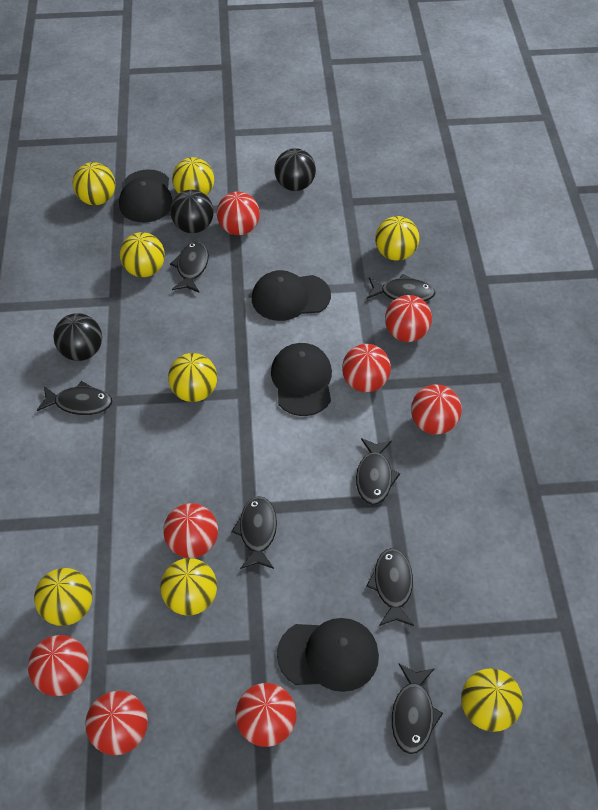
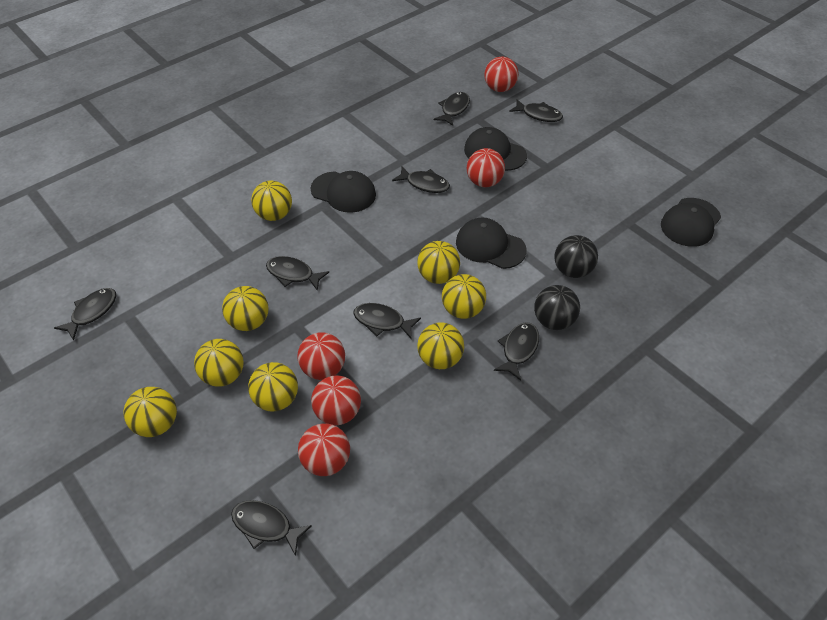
black ball: [53,313,102,361] [170,190,214,233] [274,148,316,191] = 3 -> [534,285,580,330] [554,235,598,278] = 2
black fish: [37,381,112,415] [170,241,209,292] [231,496,277,569] [356,438,400,505] [366,548,414,626] [367,274,435,301] [392,664,443,754] = 7 -> [54,288,116,341] [231,500,312,556] [266,256,329,291] [353,303,421,340] [392,166,450,193] [434,92,470,126] [494,322,539,381] [509,99,563,122] = 8
red ball: [28,635,89,696] [85,691,148,755] [163,503,218,558] [217,192,260,235] [235,683,296,747] [342,344,391,392] [385,295,432,342] [411,384,462,435] = 8 -> [297,332,345,380] [298,423,350,476] [311,375,361,425] [467,148,505,187] [484,57,518,92] = 5

